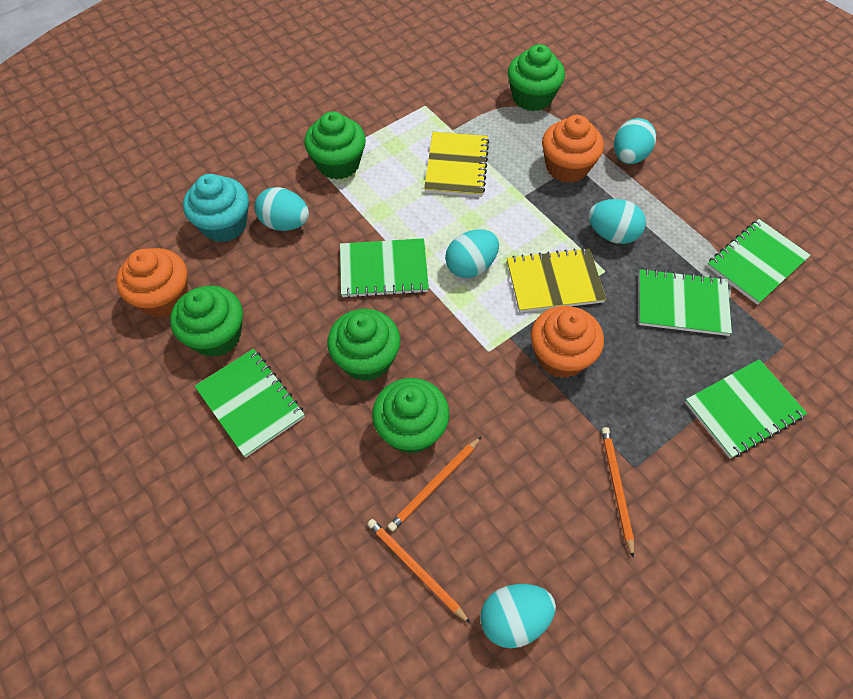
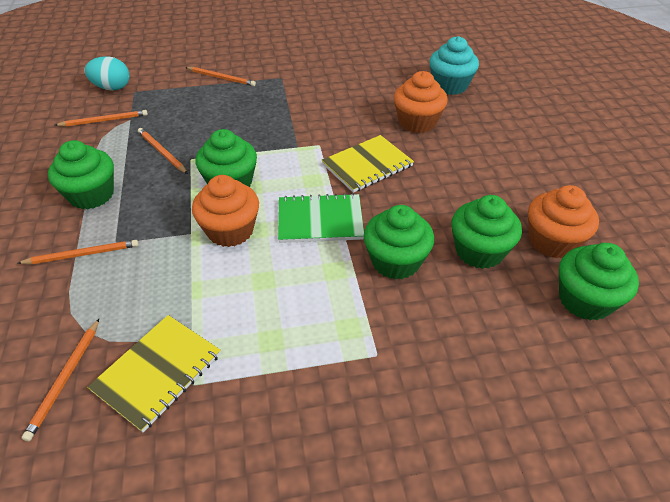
green notebook: [195,349,305,457] [340,238,429,298] [639,269,732,336] [685,359,807,459] [707,219,811,305] = 5 -> [278,193,364,243] = 1
orange pencil: [367,519,471,624] [388,436,482,532] [601,427,634,558] = 3 -> [18,240,139,264] [22,319,99,441] [55,110,148,127] [138,128,188,174] [185,67,256,86] = 5
turquoise egg: [255,187,309,231] [445,229,499,278] [480,584,556,648] [588,199,646,244] [614,118,656,164] = 5 -> [84,56,130,91] = 1

